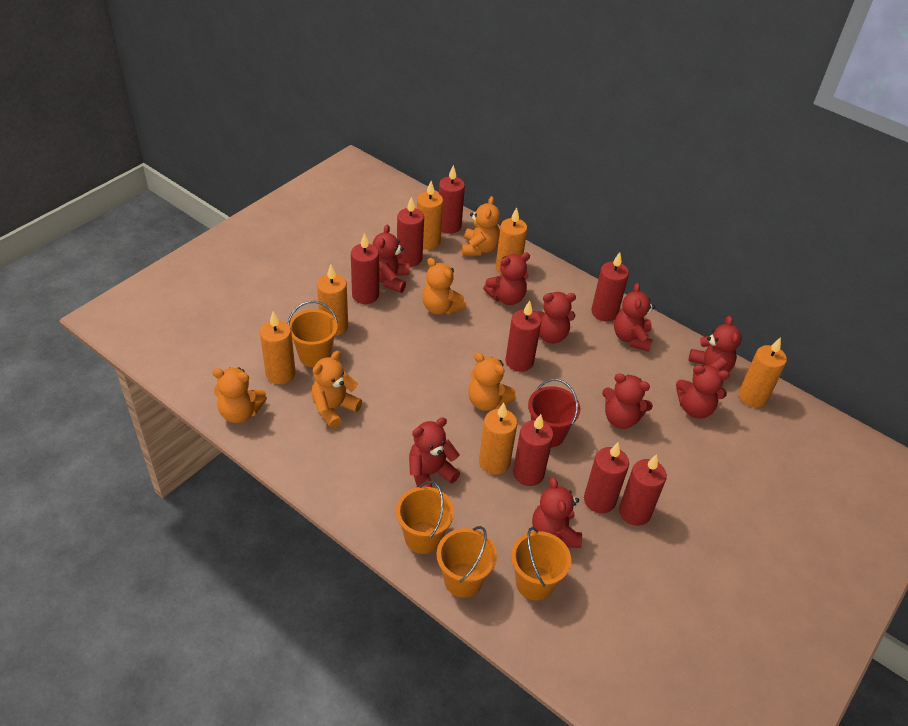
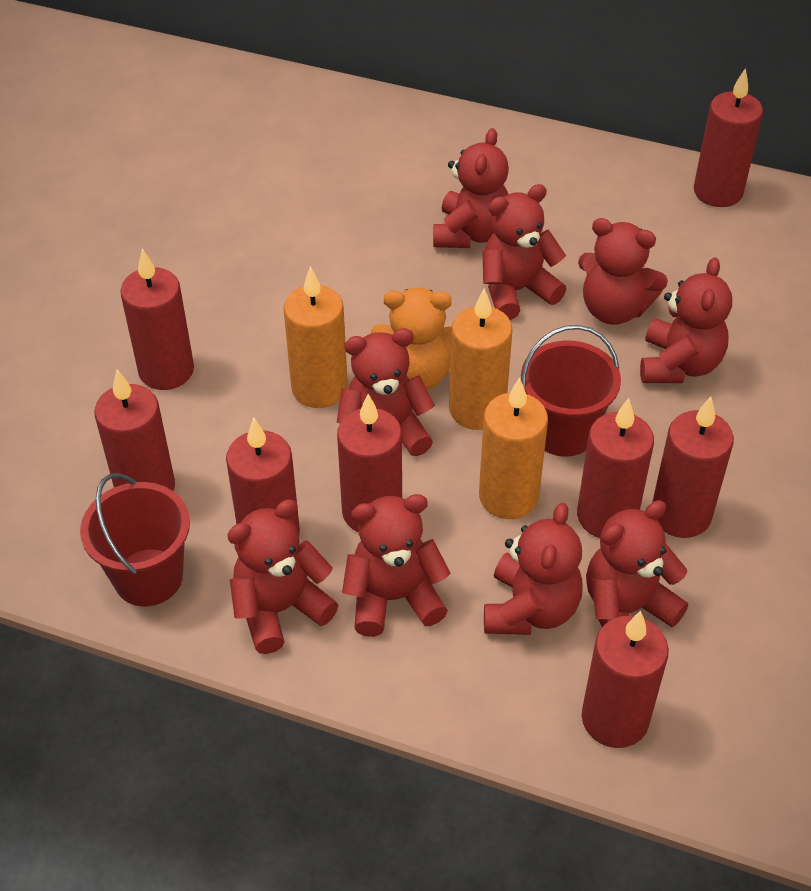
orange bucket: [288,301,338,367] [396,481,454,554] [437,526,497,598] [511,527,571,601] = 4 -> none = 0
orange candle: [260,312,296,384] [317,265,348,336] [417,181,443,249] [479,403,517,475] [496,207,527,275] [739,337,787,408] = 6 -> [283,266,348,408] [449,288,512,430] [479,377,548,519] = 3
orange teddy bear: [212,367,267,423] [311,351,362,428] [422,258,466,315] [462,196,500,256] [468,353,516,411] = 5 -> [371,288,452,390] = 1
red bucket: [528,379,580,447] = 1 -> [80,473,190,606] [521,325,621,457] = 2

